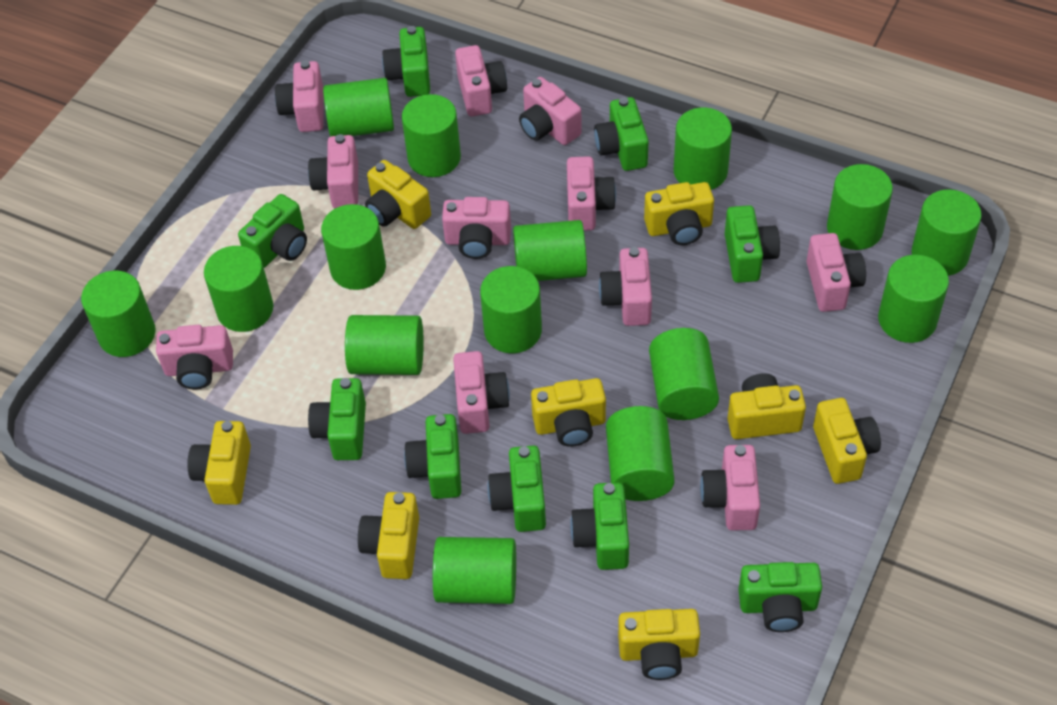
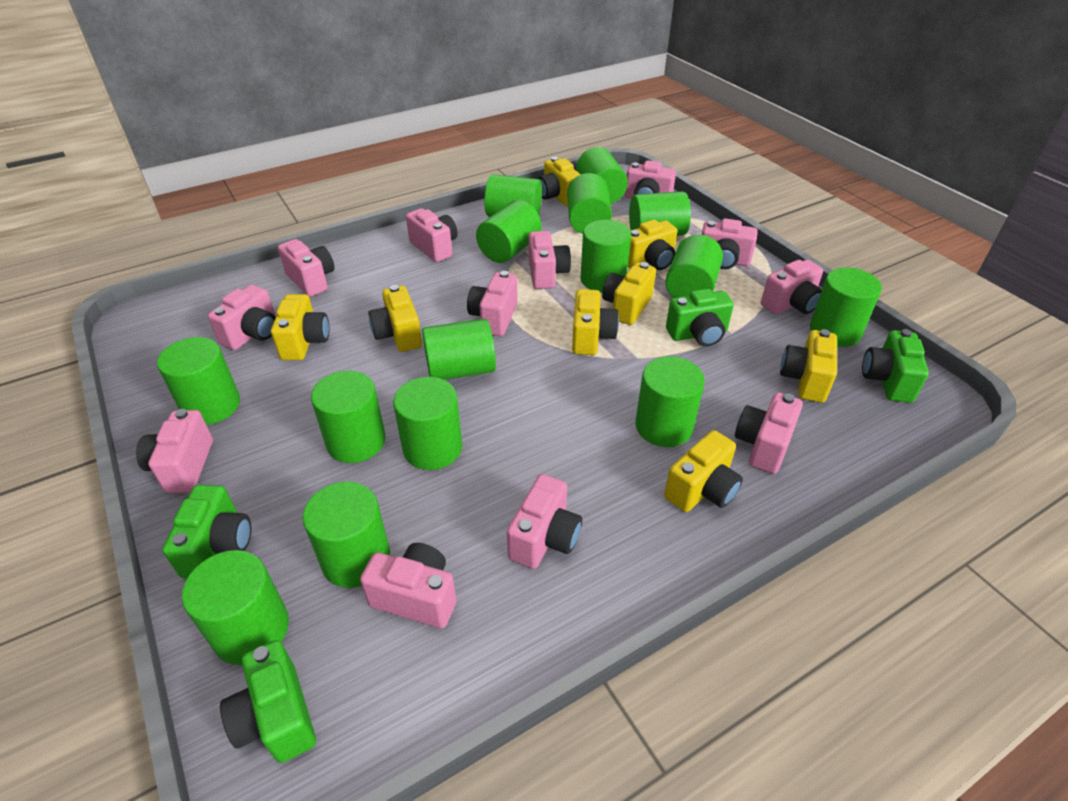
green camera: [238,194,307,268] [308,378,366,460] [382,26,430,97] [404,414,461,499] [488,445,546,532] [570,482,629,570] [594,97,649,171] [725,205,780,283] [738,562,822,632] = 9 -> [162,485,251,579] [220,640,316,763] [666,289,734,347] [862,329,929,403] = 4
pink camera: [156,325,233,389] [275,60,324,132] [308,134,358,208] [442,197,511,259] [453,351,510,434] [455,45,507,117] [519,77,582,145] [567,156,616,231] [599,247,652,326] [700,445,760,530] [807,233,866,312] = 11 -> [136,409,213,493] [208,285,276,350] [278,239,335,297] [360,543,456,628] [406,208,458,262] [467,271,518,336] [507,474,582,569] [529,231,571,289] [625,160,676,198] [702,218,758,269] [735,393,803,474] [761,260,823,314] = 12

